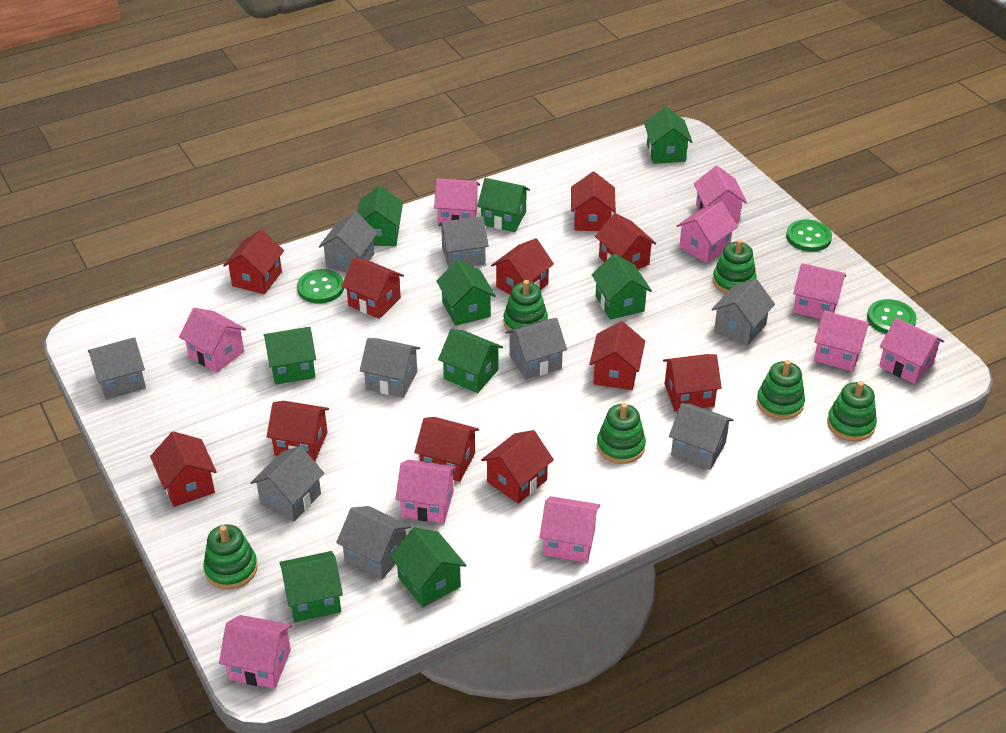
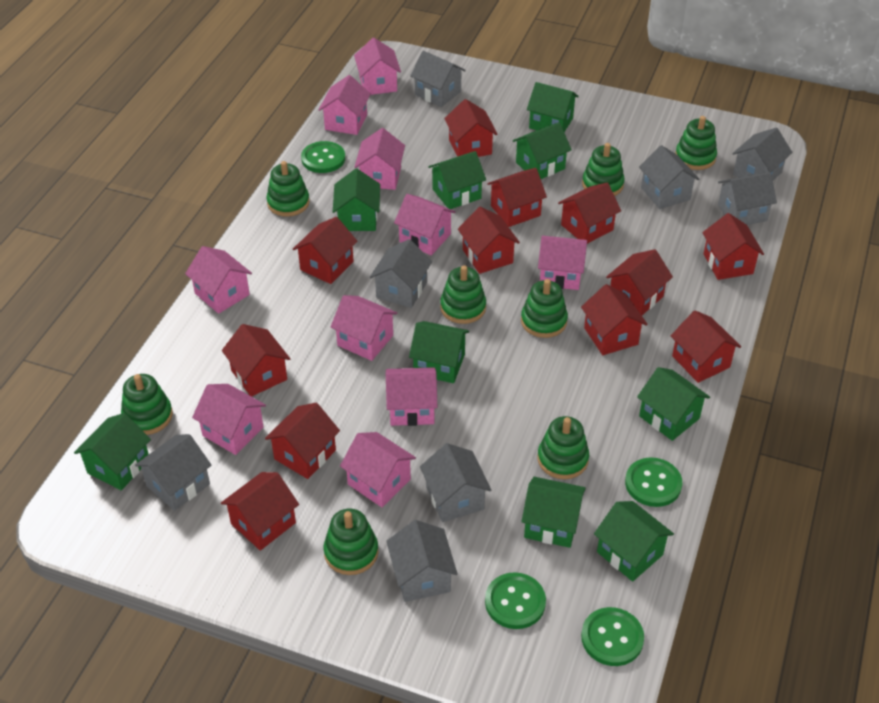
green button: [297,269,344,304] [786,220,832,252] [867,299,917,334] = 3 -> [301,141,345,173] [485,572,546,629] [581,607,644,666] [625,457,682,507] = 4
green stacking toy: [203,524,258,589] [503,280,548,331] [597,403,646,464] [713,239,757,293] [757,360,805,420] [827,381,877,441] = 6 -> [121,374,173,435] [267,161,310,217] [323,509,378,575] [440,265,486,324] [521,279,568,338] [537,416,589,479] [582,143,625,196] [675,116,717,170] = 8
grey house: [88,337,146,400] [251,446,324,522] [319,212,378,273] [336,506,411,580] [360,338,420,398] [438,216,489,268] [505,318,567,380] [669,403,734,470] [711,279,775,346] = 9 -> [135,434,212,511] [370,239,432,308] [386,520,458,602] [410,51,466,107] [420,443,492,522] [639,145,700,209] [718,172,777,225] [732,128,793,181] = 8
red house: [150,431,217,507] [223,230,284,294] [267,401,329,461] [341,257,404,319] [414,417,479,482] [481,430,554,504] [491,238,554,295] [571,172,616,231] [589,321,645,390] [595,213,656,269] [663,354,722,412] = 11 -> [221,472,299,551] [222,324,290,397] [265,403,340,479] [293,217,357,284] [444,99,498,157] [458,207,520,274] [487,168,547,227] [558,183,621,244] [581,284,648,355] [606,249,673,315] [671,311,741,383] [702,213,764,280] = 12

